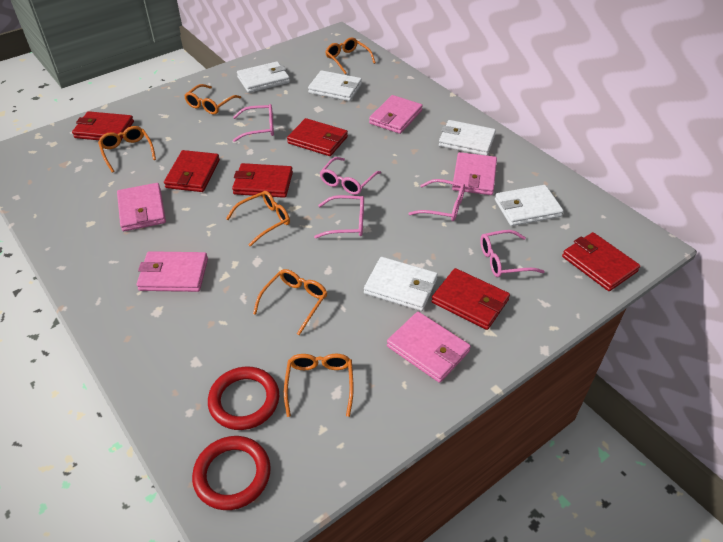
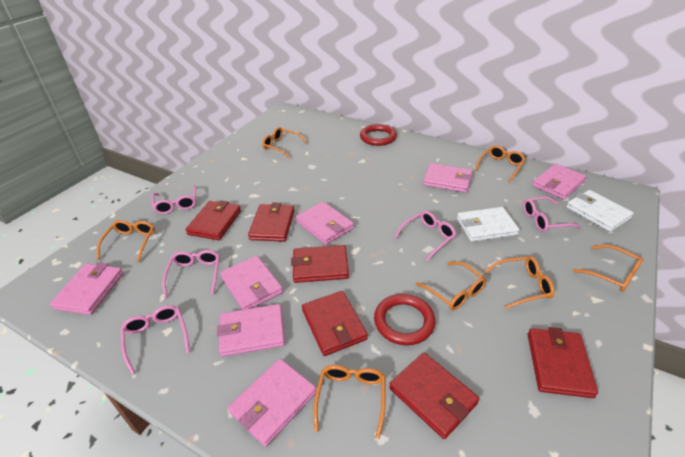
orange glasses: [98,126,156,173] [184,84,241,115] [226,191,290,247] [253,269,327,335] [284,354,354,417] [325,37,376,74] = 6 -> [97,220,155,262] [262,127,307,158] [313,365,386,439] [416,261,486,310] [475,145,526,182] [484,256,555,309] [573,245,643,292] = 7
pink wallet: [117,183,166,231] [136,251,208,292] [369,95,423,134] [387,312,471,383] [452,152,497,195] = 5 -> [50,263,123,315] [217,304,285,357] [220,256,283,310] [228,359,316,447] [296,202,354,245] [423,163,472,193] [532,164,586,199] = 7
white wallet: [237,61,290,93] [308,70,362,101] [364,257,438,311] [439,120,496,156] [495,185,564,226] = 5 -> [457,207,520,242] [566,190,634,232] = 2

